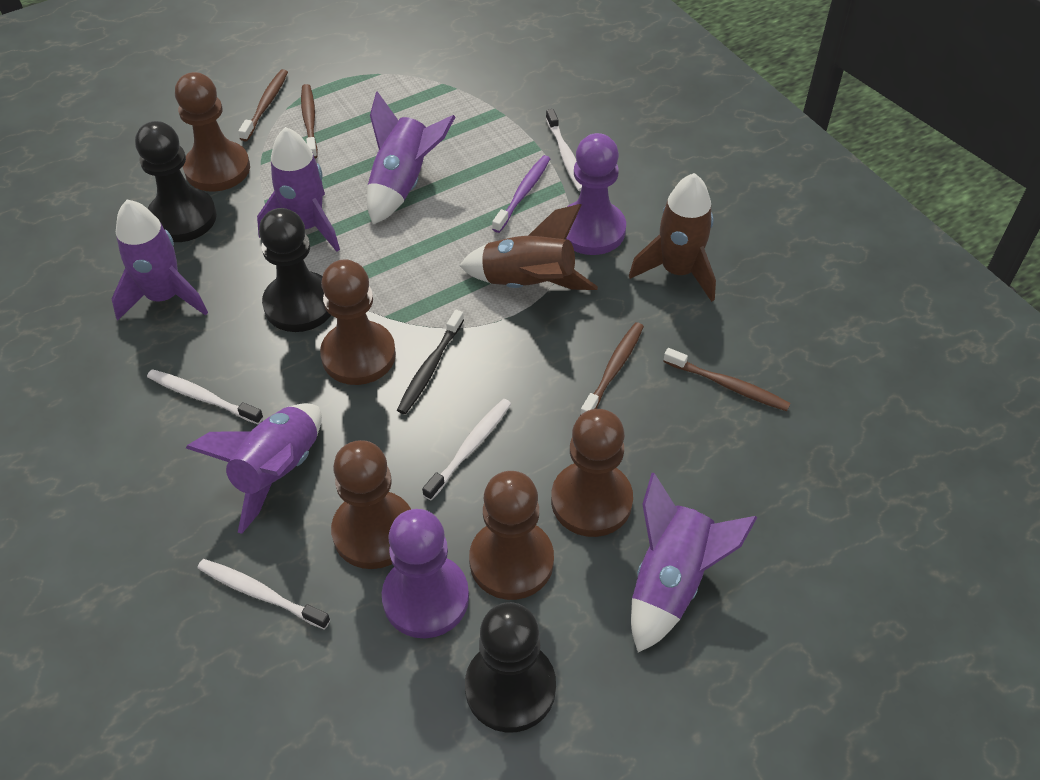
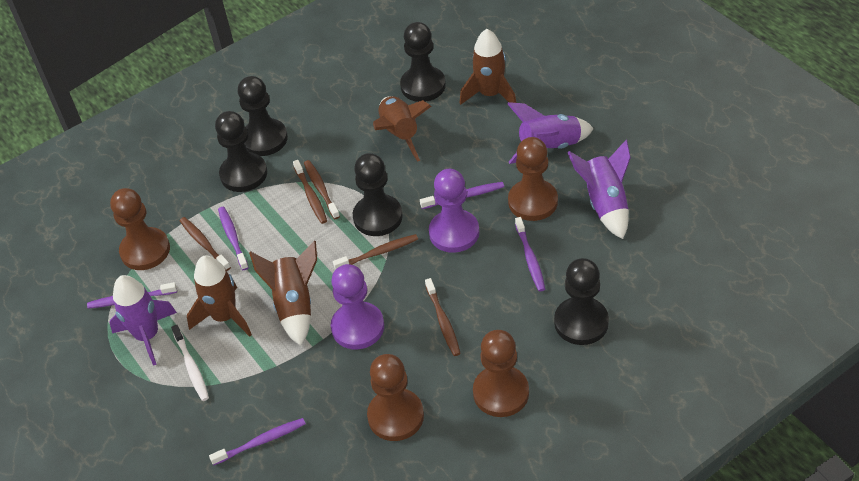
black pawn: [135,121,217,242] [259,208,331,332] [465,602,556,733] = 3 -> [215,111,267,192] [238,76,288,156] [353,153,403,236] [400,22,446,102] [554,258,609,345] = 5
black toothbrush: [397,310,464,414] = 1 -> none = 0
brown pawn: [175,72,250,192] [320,259,396,385] [331,440,411,569] [469,471,554,600] [551,409,633,537] = 5 -> [110,188,170,270] [367,354,424,441] [473,330,529,417] [508,137,558,221] = 4
brown rocket: [459,204,598,290] [629,173,716,302] = 2 -> [187,255,252,337] [249,240,317,346] [373,96,432,162] [460,29,516,105] = 4
brown toothbrush: [238,69,288,141] [301,84,318,158] [580,322,644,415] [663,348,791,411] = 4 -> [180,217,231,271] [293,160,327,224] [304,160,340,219] [333,234,418,270] [425,278,461,356] = 5
purple rocket: [111,200,208,320] [186,403,322,534] [257,127,340,252] [367,91,455,224] [631,473,757,652] = 5 -> [109,275,177,366] [507,102,594,164] [567,139,631,239] = 3
purple toothbrush: [492,155,550,233] = 1 -> [87,282,177,309] [209,418,306,465] [218,207,249,270] [420,182,504,209] [515,217,545,291] = 5
white toothbrush: [147,369,264,425] [198,559,330,629] [422,399,511,500] [546,109,582,191] = 4 -> [171,325,209,401] = 1

